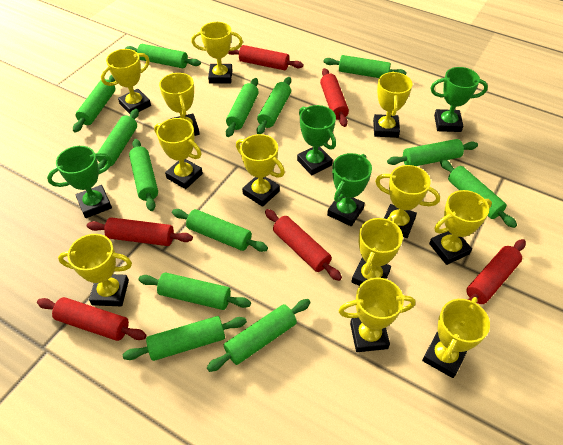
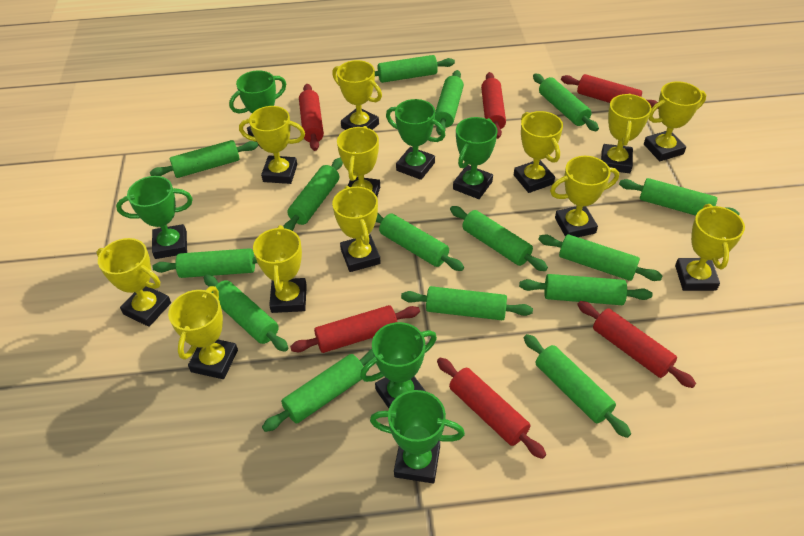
green rolling pin: [73,75,116,132] [97,109,139,175] [123,316,247,361] [125,44,201,68] [129,139,158,211] [138,273,251,310] [172,209,268,252] [207,299,311,372] [226,78,259,137] [257,77,291,134] [323,55,407,78] [387,139,478,166] [440,159,517,228] = 13 -> [150,140,258,178] [152,248,257,278] [204,275,288,352] [262,349,374,432] [283,158,343,231] [375,55,455,83] [376,213,464,271] [401,286,533,320] [435,70,464,135] [450,206,548,271] [519,274,652,305] [524,334,631,438] [533,73,599,131] [538,234,663,281] [619,178,740,216] = 15
green trophy: [47,146,112,218] [297,105,336,175] [327,153,372,226] [431,67,488,132] = 4 -> [116,176,193,259] [229,70,286,149] [360,322,437,408] [370,390,465,483] [386,99,445,180] [453,117,498,199] = 6

